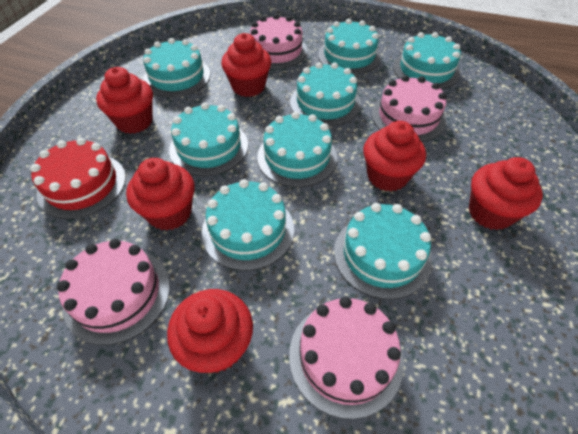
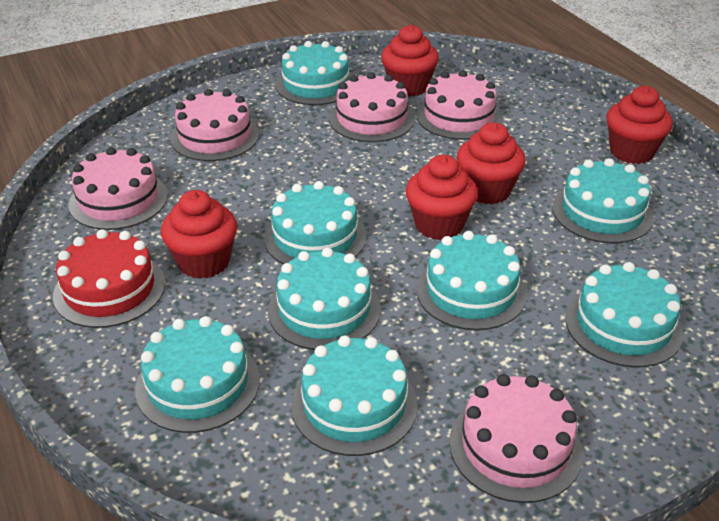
pink cake: [57,239,170,345] [250,14,308,69] [289,297,404,419] [372,75,447,142] = 4 -> [69,147,168,230] [170,89,259,161] [329,72,415,142] [416,70,502,140] [449,374,583,503] = 5
red cupcake: [96,67,153,134] [126,158,195,231] [167,289,253,373] [221,33,271,97] [363,121,426,191] [469,157,543,230] = 6 -> [161,190,237,279] [381,25,439,97] [406,155,478,240] [457,123,526,204] [606,86,673,164] = 5

